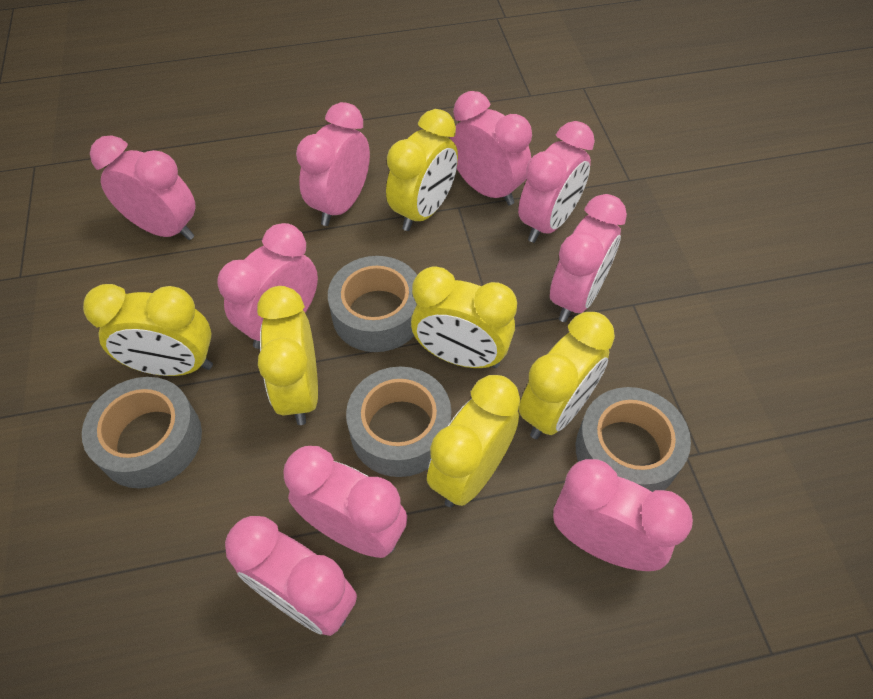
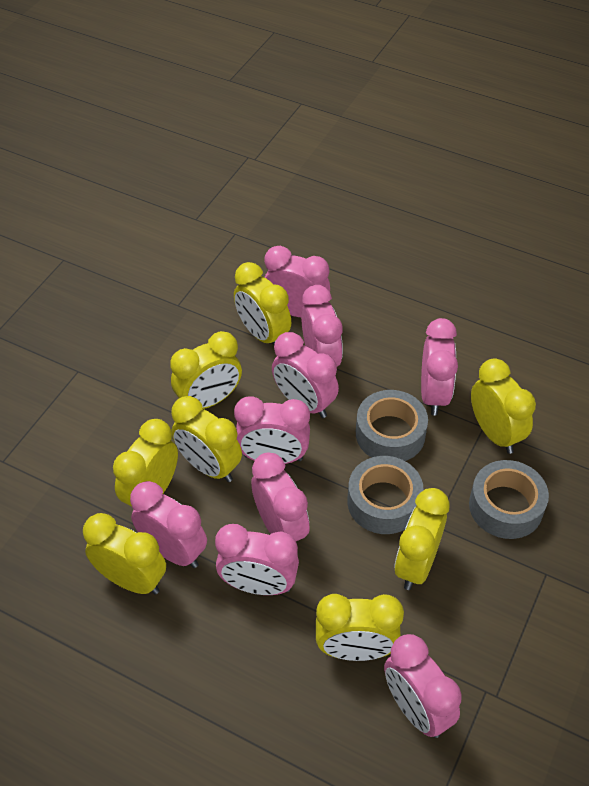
grey tape: [82,377,202,489] [328,256,417,352] [346,367,451,477] [576,387,691,492] = 4 -> [347,456,424,534] [356,390,428,461] [469,460,549,539] = 3
yellow clock: [83,284,213,376] [257,286,318,425] [386,109,458,231] [411,266,517,368] [427,375,520,507] [519,312,615,439] = 6 -> [83,513,166,594] [113,419,178,510] [170,331,242,409] [171,396,242,482] [234,262,291,345] [316,594,404,661] [394,488,450,590] [471,358,536,454] = 8

